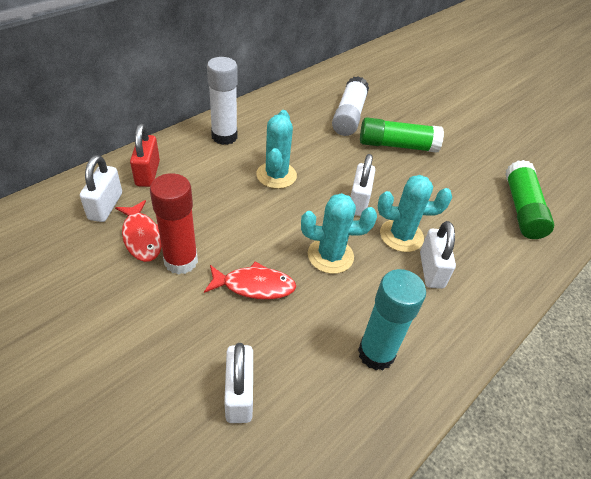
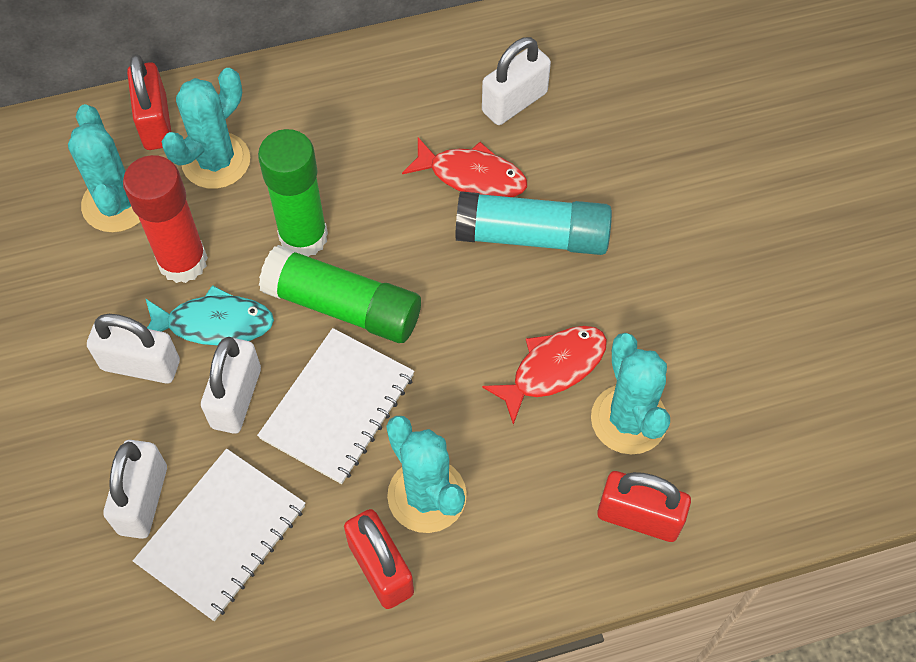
red padlock: [130,124,160,187] = 1 -> [127,54,171,150] [344,509,414,609] [597,471,691,542] = 3
turquoise cactus: [256,110,297,189] [301,193,377,274] [378,175,452,252] = 3 -> [68,104,140,233] [162,68,250,189] [386,416,467,533] [591,333,670,455] = 4
turquoise fish: none = 0 -> [145,285,274,346] = 1
white glue stick: [207,57,238,145] [332,76,369,136] = 2 -> none = 0
white notebook: none = 0 -> [133,449,305,621] [257,328,414,484] = 2

